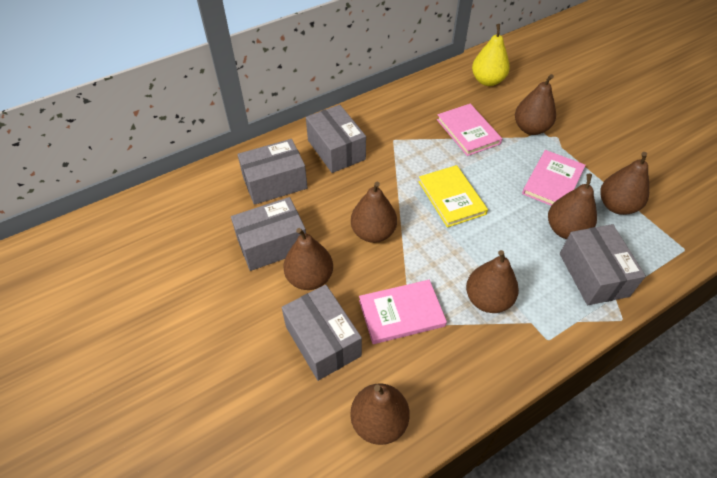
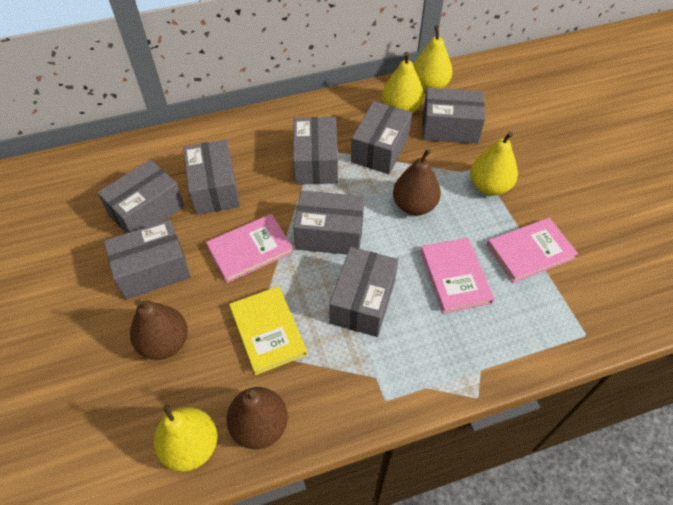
brown pear: [283,228,333,290] [350,383,410,445] [351,182,397,243] [466,250,519,313] [515,74,556,135] [548,174,597,239] [600,152,649,215] = 7 -> [130,299,188,360] [227,387,288,449] [393,149,441,215] = 3
grey box: [231,197,306,271] [237,139,308,205] [281,285,362,381] [306,105,366,173] [560,224,646,305] = 5 -> [97,159,185,233] [104,220,191,300] [183,139,240,215] [293,117,338,185] [293,190,364,255] [329,247,398,337] [351,101,412,174] [423,88,485,144] = 8
yellow pear: [472,24,510,86] = 1 -> [154,404,218,472] [382,52,424,113] [413,25,453,91] [470,132,518,196] = 4

